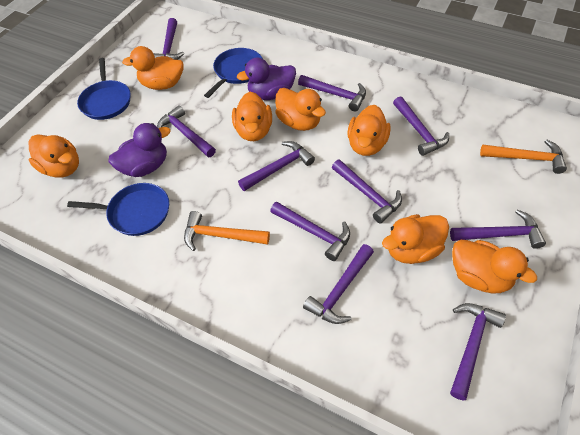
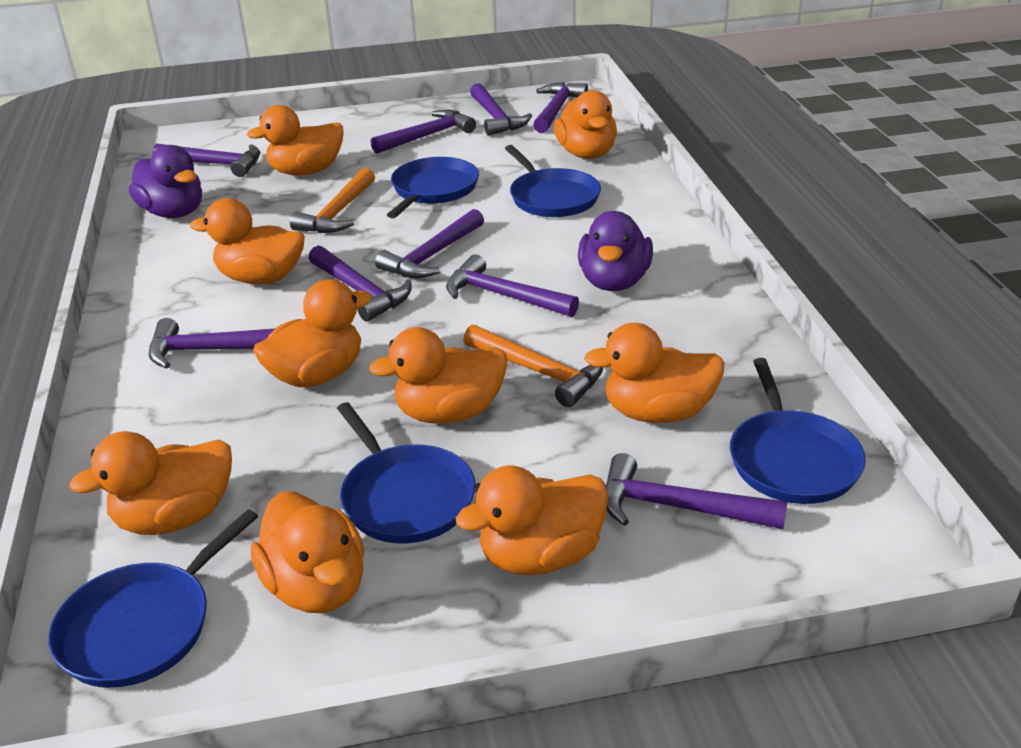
blue pan: [67,183,169,236] [77,58,131,120] [204,48,263,98] = 3 -> [48,509,258,688] [337,402,476,543] [387,157,479,218] [505,145,601,217] [730,358,866,504] = 5
orange duck: [29,134,79,178] [122,46,184,90] [232,92,272,141] [275,88,326,131] [347,105,391,156] [382,214,449,264] [452,240,537,293] = 7 -> [69,431,232,535] [190,198,305,284] [247,105,344,176] [251,492,364,613] [253,279,372,387] [369,327,507,423] [456,465,609,575] [554,90,617,159] [584,323,724,423] = 9
purple hammer: [153,18,184,60] [157,105,216,157] [238,141,315,191] [270,202,350,261] [298,75,366,111] [303,244,374,324] [332,160,402,223] [393,96,449,156] [450,210,546,249] [450,303,506,401] = 10 -> [149,318,274,369] [153,144,260,177] [309,245,412,321] [370,110,476,154] [375,209,484,278] [446,254,579,317] [470,83,532,136] [533,82,588,133] [605,453,787,529] = 9

